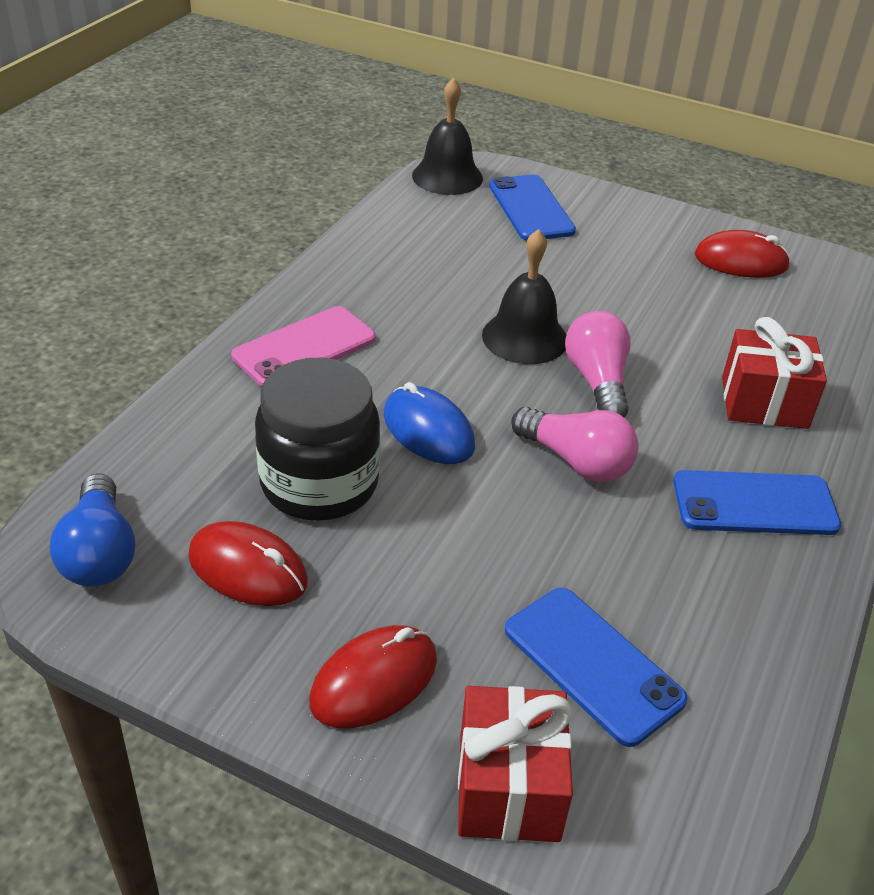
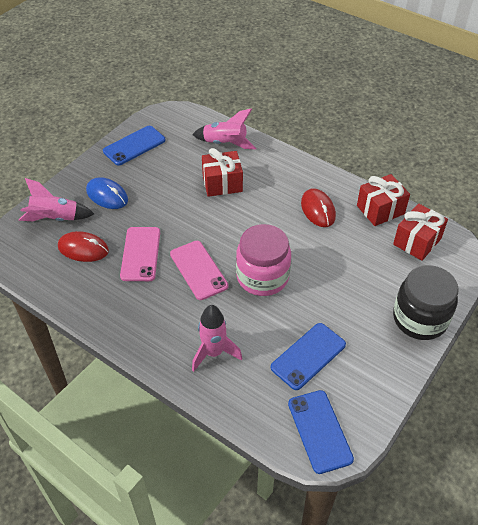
black bell: [412,78,483,195] [482,229,566,364] = 2 -> none = 0
blue light bulb: [50,473,135,587] = 1 -> none = 0
pink jar: none = 0 -> [236,224,291,296] = 1
pink light bulb: [511,407,639,482] [565,311,631,417] = 2 -> none = 0
pink phone: [231,306,376,387] = 1 -> [120,227,160,281] [170,241,229,300] = 2
pink rocket: none = 0 -> [19,178,94,221] [192,109,256,149] [192,305,242,372] = 3
red gift: [458,686,573,842] [722,317,827,429] = 2 -> [202,148,243,197] [357,174,410,226] [393,203,448,261] = 3
red mouse: [188,521,308,606] [309,625,437,728] [694,230,791,278] = 3 -> [58,231,109,262] [301,188,336,227] = 2

